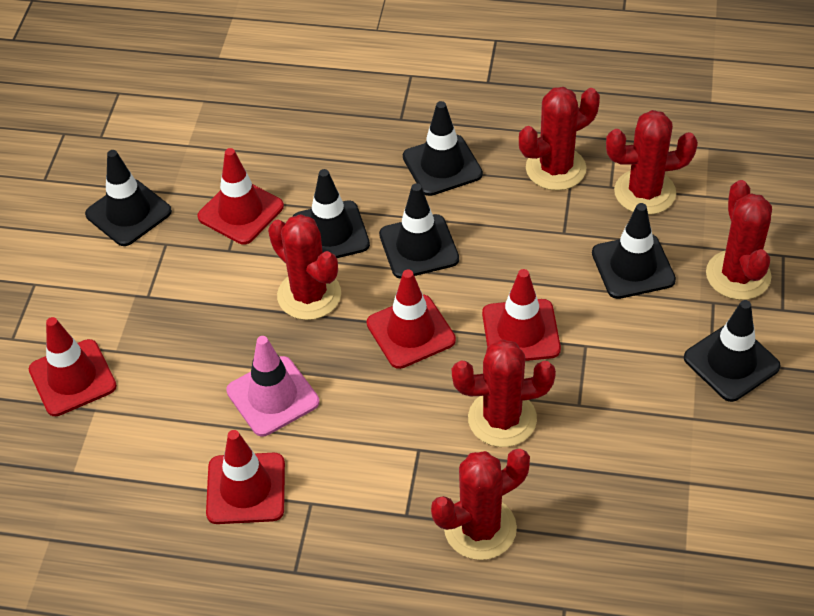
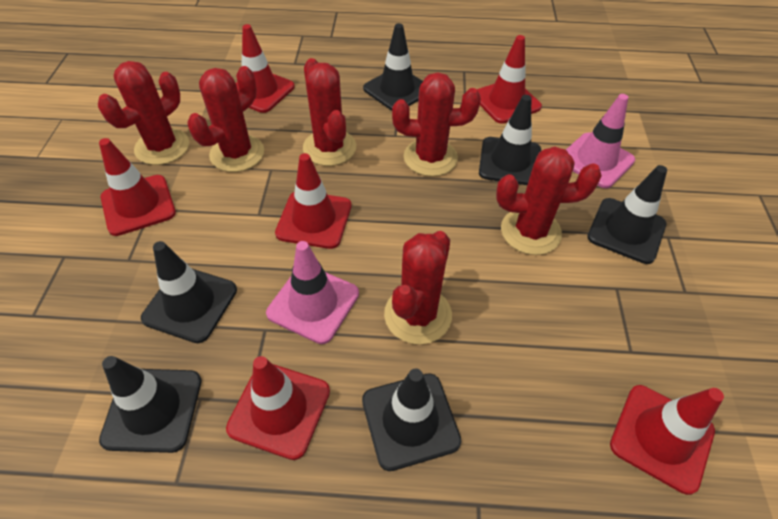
pink traffic cone: [226,336,319,436] = 1 -> [266,241,359,344] [566,94,635,188] = 2
red traffic cone: [29,317,117,416] [198,148,284,244] [206,430,285,524] [367,270,456,369] [482,269,561,361] = 5 -> [99,138,176,236] [226,356,330,460] [236,24,295,113] [275,153,351,249] [477,35,542,124] [610,385,724,495] = 6

